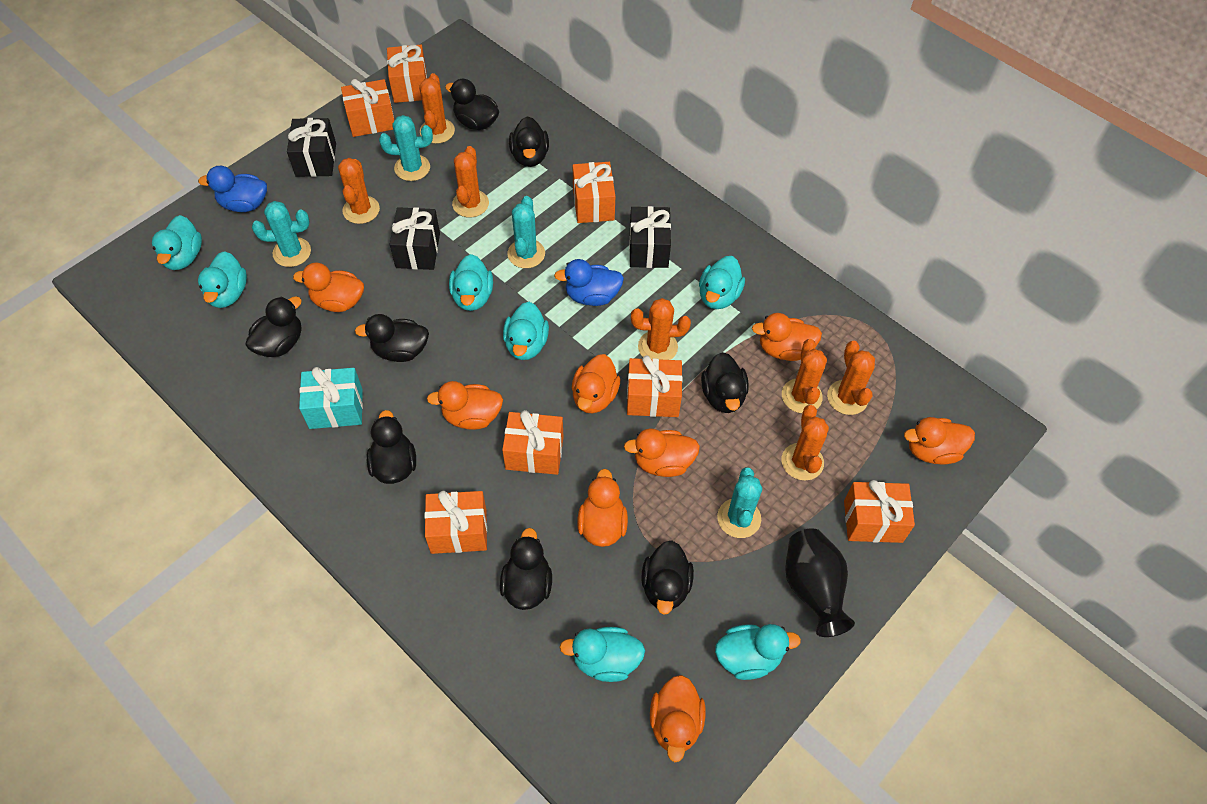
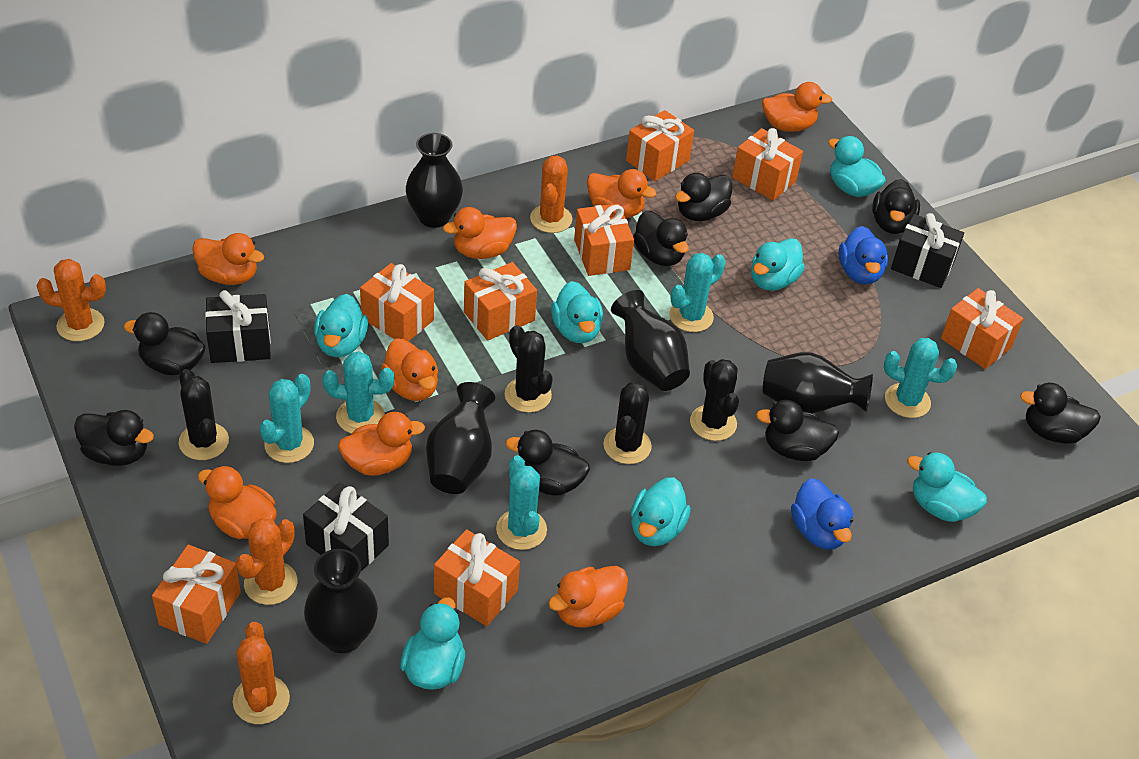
black cactus: none = 0 -> [179,369,229,460] [505,325,553,413] [603,382,652,464] [690,359,739,441] = 4
black vase: [785,528,855,637] = 1 -> [304,549,378,653] [406,133,463,228] [426,382,495,494] [611,290,690,391] [763,352,873,413] = 5
orange cactus: [338,158,380,224] [419,73,455,144] [452,146,489,218] [631,298,691,360] [782,339,827,413] [782,405,829,481] [827,341,875,415] = 7 -> [37,259,106,341] [233,622,290,724] [236,518,297,605] [530,155,572,233] = 4
orange gift: [341,79,394,137] [387,45,427,103] [424,491,487,554] [502,410,564,475] [573,162,615,223] [627,356,683,417] [844,480,915,543] = 7 -> [152,545,241,644] [360,263,434,341] [434,529,520,626] [464,262,537,341] [574,203,634,276] [626,110,694,181] [732,128,803,201] [941,288,1023,369] = 8
turquoise cactus: [252,201,311,267] [379,115,433,181] [507,196,545,268] [717,467,762,538] = 4 -> [259,374,314,463] [322,351,394,434] [496,455,547,550] [669,253,725,332] [884,338,957,418] = 5
turquoise gift: [299,367,363,429] = 1 -> none = 0

